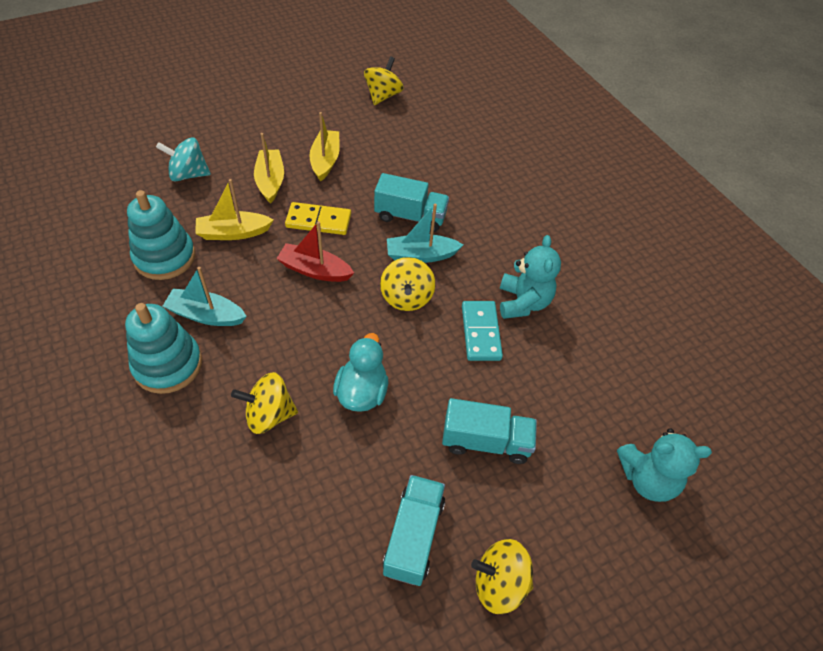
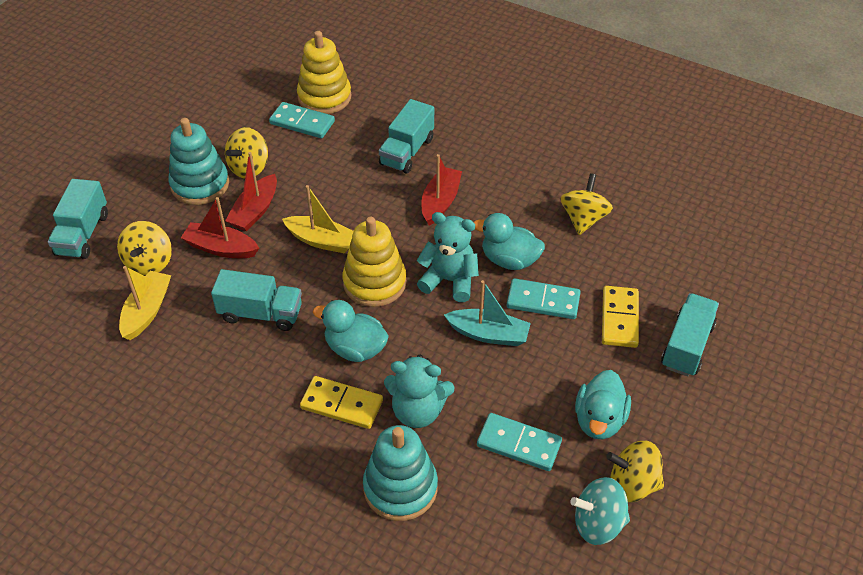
red boat: [276,221,354,282] = 1 -> [181,197,259,258] [225,152,277,231] [422,154,462,226] = 3
turquoise boat: [163,267,247,326] [387,204,463,263] = 2 -> [444,280,531,346] = 1
turquoise domino: [462,301,503,361] = 1 -> [269,102,335,138] [477,413,562,471] [507,278,580,319] = 3
turquoise duck: [333,333,388,412] = 1 -> [313,300,389,362] [474,213,545,270] [575,370,631,439] = 3
turquoise truck: [374,173,449,232] [383,475,445,586] [442,398,537,464] = 3 -> [48,179,108,259] [211,269,302,331] [379,99,434,173] [661,293,719,377] = 4
yellow boat: [195,179,273,240] [254,133,284,204] [309,112,340,182] = 3 -> [119,266,171,340] [282,185,354,254] = 2
yellow domino: [285,202,351,235] = 1 -> [300,376,383,429] [602,286,639,348] = 2
yellow stacking toy: none = 0 -> [297,31,352,114] [342,217,407,307] = 2

